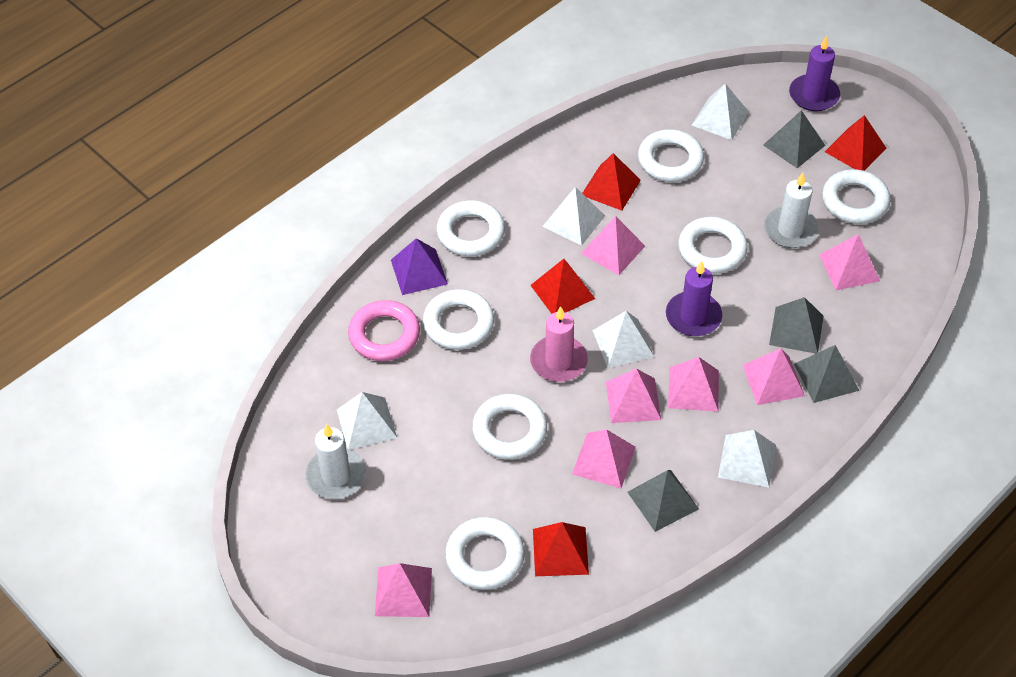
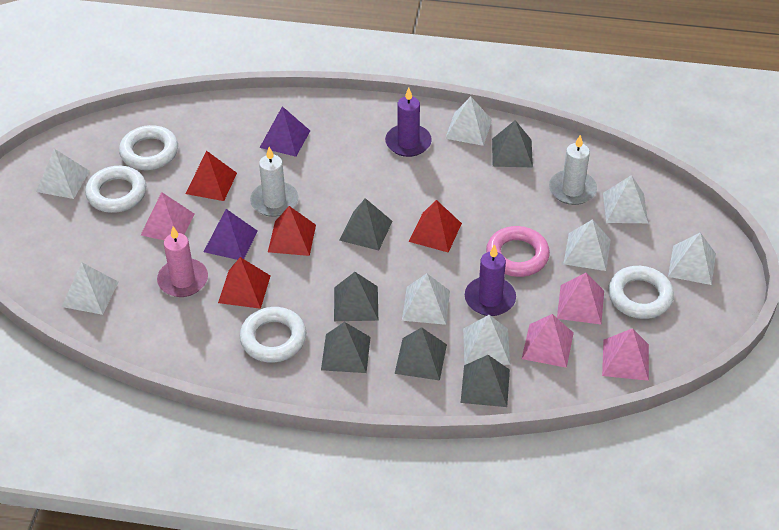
grey pyramid: [628,470,699,532] [763,110,825,168] [769,297,823,354] [794,345,859,403] = 4 -> [321,322,371,373] [334,272,378,321] [339,198,393,251] [395,327,447,381] [460,355,510,407] [492,120,533,167] = 6
pink pyramid: [375,563,432,617] [572,429,636,488] [581,216,645,275] [606,369,661,423] [668,357,719,412] [742,348,805,405] [819,234,880,290] = 7 -> [141,192,195,240] [522,314,574,368] [557,273,604,324] [602,328,649,381] = 4
purple pyramid: [391,238,448,295] = 1 -> [204,209,258,260] [260,106,310,157] = 2
white pyramid: [337,392,397,450] [542,187,605,246] [592,311,654,368] [692,83,749,140] [718,430,776,488] = 5 -> [36,149,89,199] [62,262,119,315] [402,274,450,325] [445,96,492,146] [463,315,510,365] [563,219,611,271] [603,175,648,223] [668,232,716,285] = 8
white ring: [423,289,494,350] [437,200,505,256] [445,517,525,590] [472,394,547,460] [638,129,704,182] [678,217,748,274] [822,169,890,224] = 7 -> [85,166,146,213] [119,125,178,170] [240,307,306,363] [608,266,674,319] = 4

